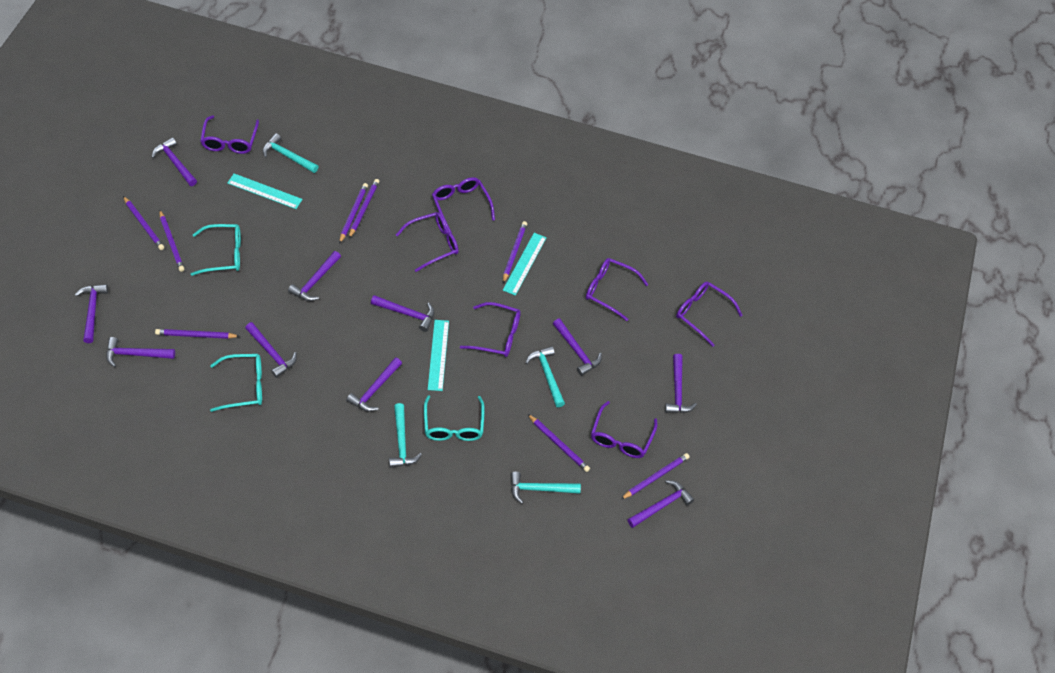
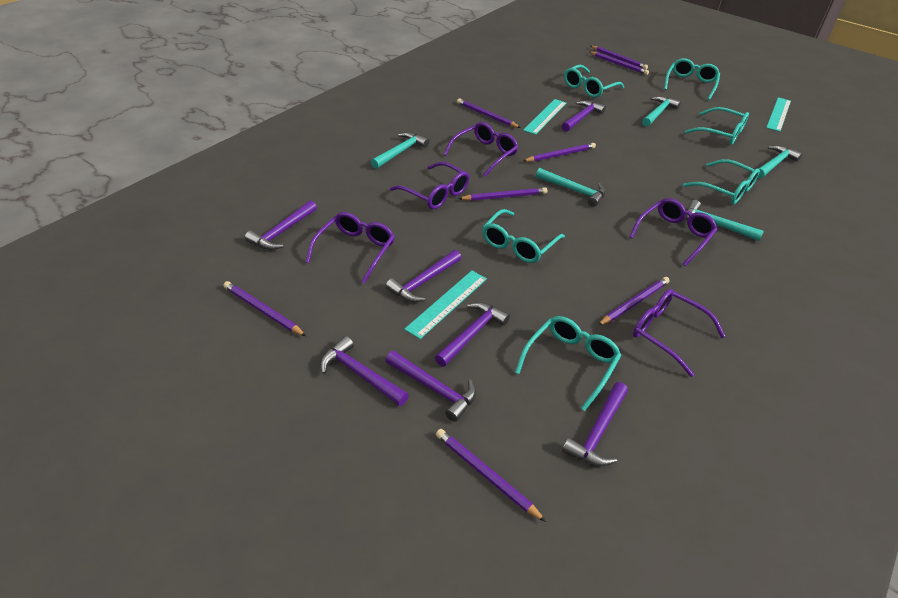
purple glasses: [200,115,259,154] [396,212,459,272] [432,177,495,233] [460,302,521,357] [586,258,648,321] [591,401,657,458] [676,282,743,347] = 7 -> [306,212,395,284] [390,162,469,209] [443,122,518,177] [630,198,718,266] [633,289,726,377] = 5
purple hammer: [75,284,108,343] [106,337,175,367] [152,137,197,186] [245,322,297,378] [288,251,341,301] [346,357,402,412] [371,295,435,332] [553,319,602,376] [627,480,694,528] [665,354,697,413] = 10 -> [245,200,317,250] [320,336,409,406] [385,351,476,422] [386,250,461,302] [435,302,510,367] [562,100,606,132] [562,382,628,466] = 7
turquoise glasses: [191,224,241,276] [210,354,262,412] [424,395,485,441] = 3 -> [482,209,565,263] [515,316,622,411] [564,65,624,98] [664,58,720,100] [683,159,760,204] [685,107,749,145] = 6
turquoise hammer: [263,133,319,173] [389,403,422,468] [511,472,581,504] [525,346,565,407] = 4 -> [371,132,429,169] [536,168,605,207] [642,96,681,127] [685,200,764,241] [758,145,803,178] = 5

